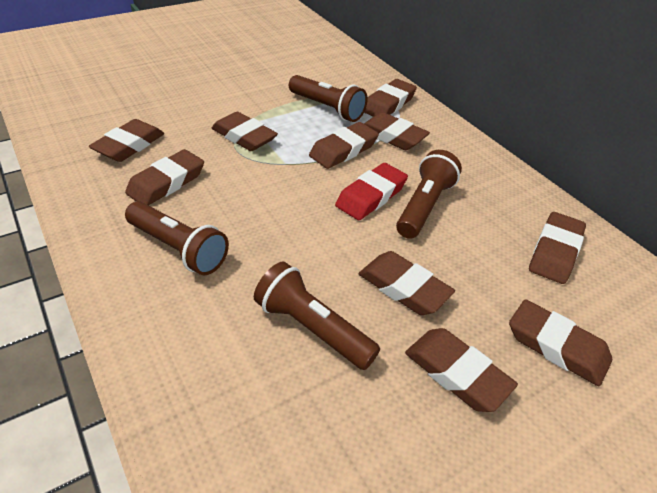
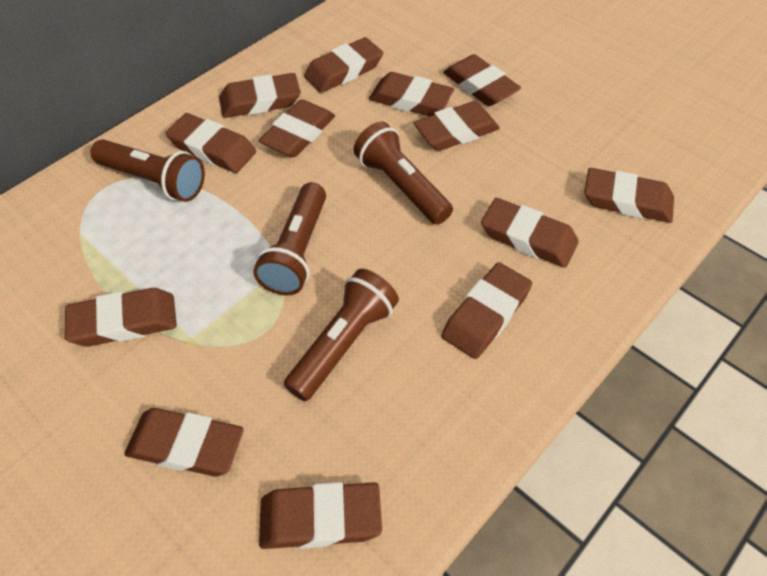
brown eraser: [89,119,164,162] [125,149,204,205] [212,112,278,151] [309,122,379,169] [359,251,455,315] [364,79,417,117] [364,112,430,150] [405,328,518,412] [509,299,612,386] [529,212,586,284] = 10 -> [65,288,177,346] [124,408,244,477] [166,113,256,173] [219,73,301,118] [259,100,335,157] [259,482,382,549] [304,37,383,93] [369,72,454,116] [414,101,500,151] [441,262,532,359] [443,54,521,106] [481,198,579,268] [584,168,674,223] = 13
red eraser: [335,163,408,220] = 1 -> none = 0

